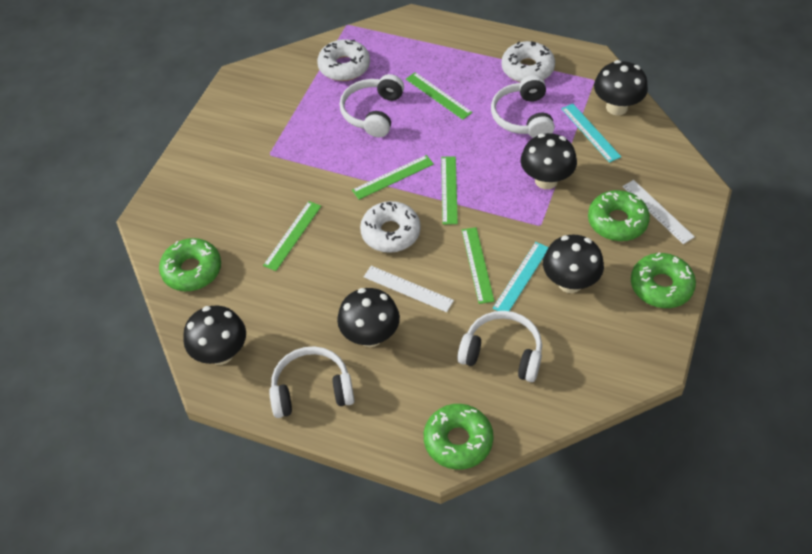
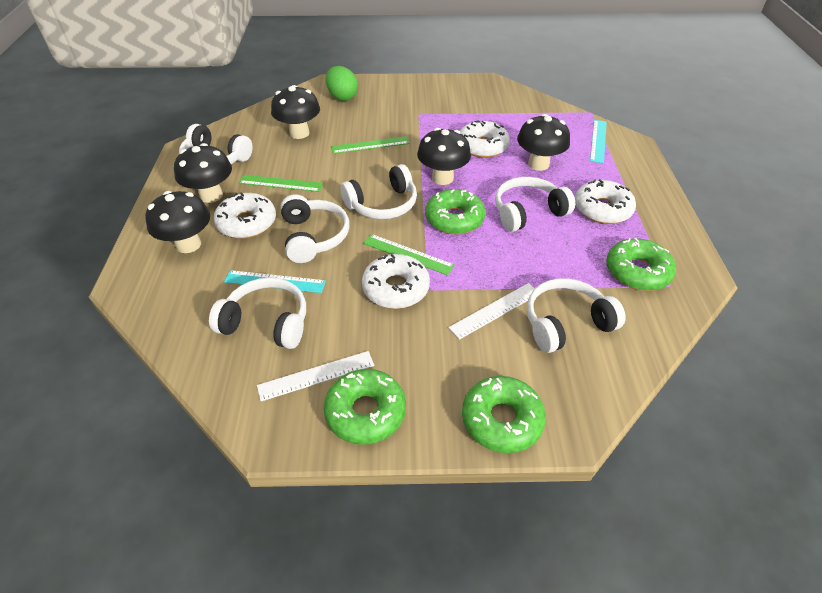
green egg: none = 0 -> [326,66,358,101] = 1
green ruler: [263,201,321,271] [352,155,434,200] [406,72,473,120] [441,156,458,225] [462,227,495,304] = 5 -> [239,175,323,192] [331,136,410,154] [363,234,455,276] = 3
white donut: [317,39,370,81] [360,201,421,253] [501,41,555,82] = 3 -> [214,192,276,238] [362,254,430,309] [460,120,510,158] [575,179,636,224] = 4
white headphones: [269,346,355,418] [340,74,404,138] [457,311,542,382] [491,75,555,138] = 4 -> [179,124,253,164] [209,277,306,349] [281,194,349,263] [340,164,417,219] [495,177,575,232] [527,278,626,353] = 6

